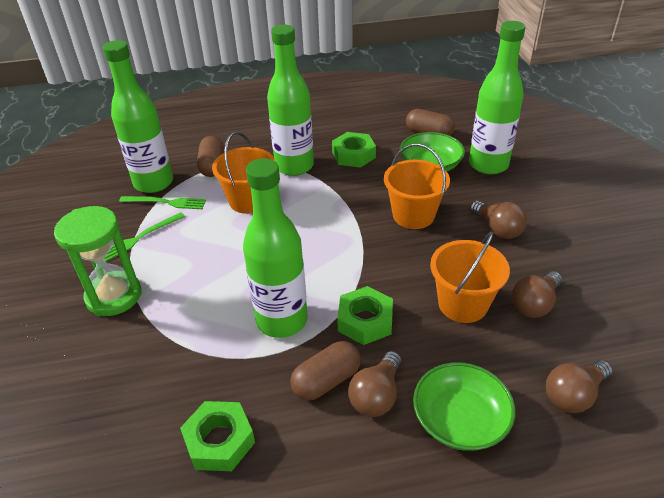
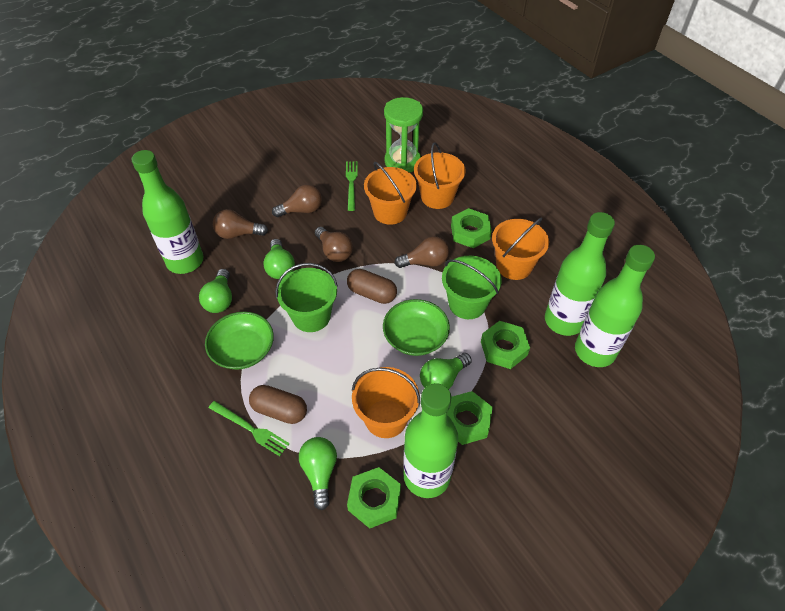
brown capsule: [197,136,224,177] [290,341,361,400] [406,109,455,136] = 3 -> [249,385,307,424] [347,269,397,304] = 2
green bucket: none = 0 -> [275,263,338,332] [442,256,502,319] = 2
green light bulb: none = 0 -> [199,269,232,313] [263,239,295,279] [299,437,337,510] [420,353,472,389] = 4
green nut: [180,401,255,471] [332,132,376,168] [337,286,393,345] = 3 -> [347,467,401,528] [447,391,493,445] [451,208,492,248] [481,321,530,369] = 4
orange bucket: [212,132,275,214] [384,143,450,229] [430,231,510,323] = 3 -> [352,367,420,438] [364,162,417,225] [414,142,466,209] [492,217,549,280] = 4

